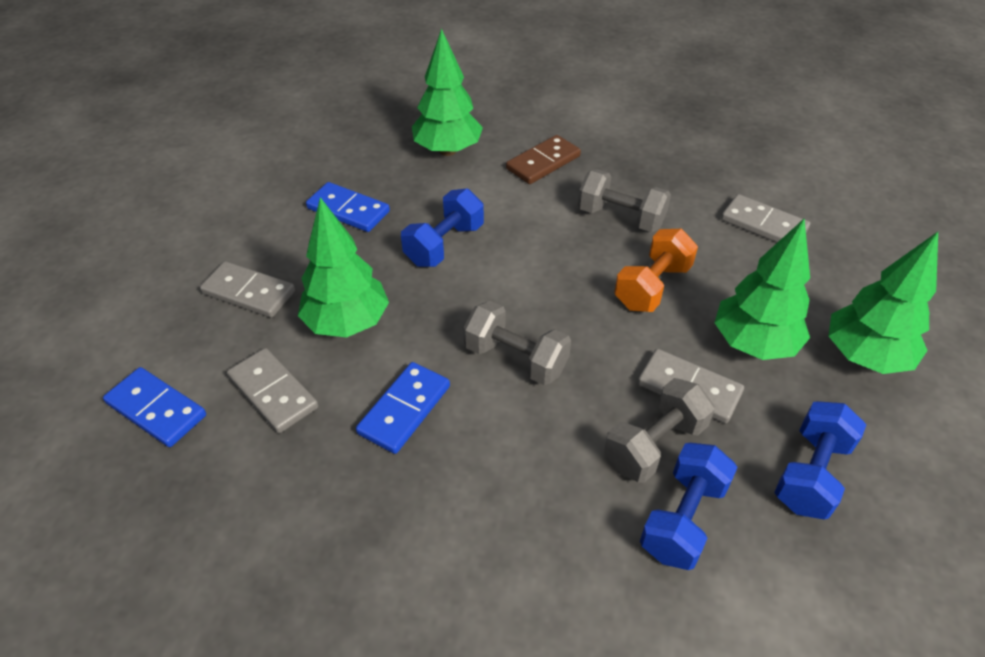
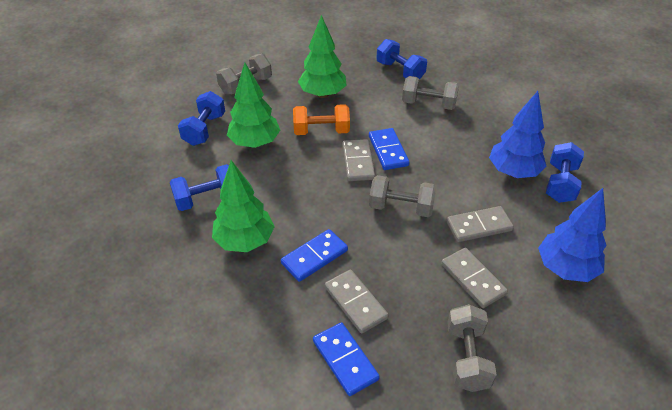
blue dumbbell: [401,188,484,267] [640,443,738,570] [774,401,867,519] = 3 -> [170,164,229,211] [178,91,225,146] [376,39,427,79] [546,142,584,203] = 4
blue tree: none = 0 -> [489,91,547,178] [538,188,607,282] = 2
brown domino: [506,135,581,184] = 1 -> none = 0
green tree: [298,197,389,338] [412,28,483,156] [714,218,810,360] [829,232,938,374] = 4 -> [212,160,275,252] [227,63,280,148] [298,15,347,98] = 3
grey dumbbell: [464,301,571,385] [578,169,671,232] [604,378,715,483] = 3 -> [216,54,272,94] [369,175,436,217] [402,76,459,110] [447,304,497,392] = 4

